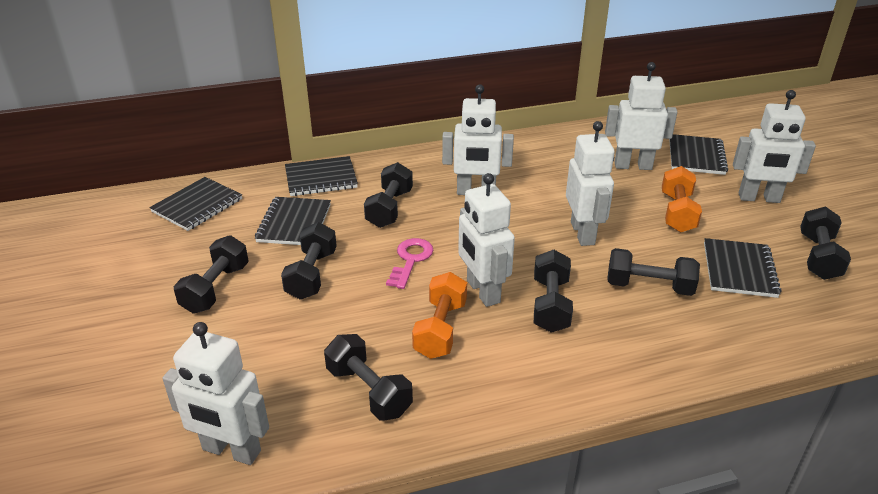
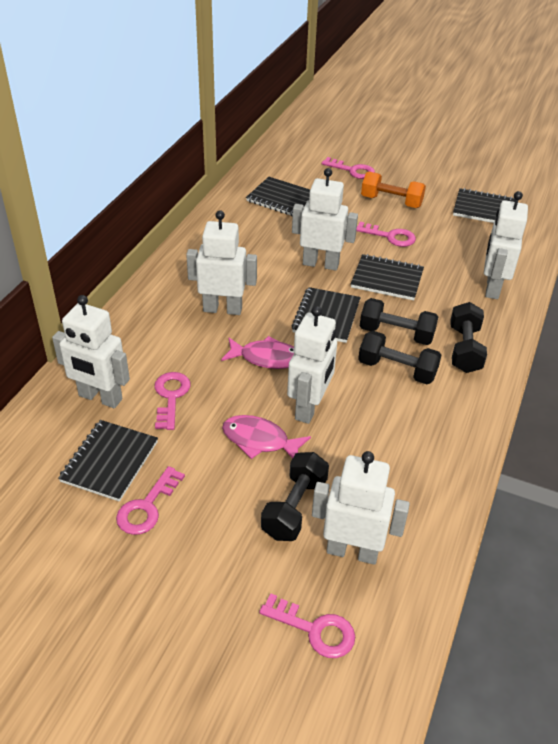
black dumbbell: [174,235,249,314] [281,222,337,300] [324,334,413,420] [364,162,413,228] [534,250,573,333] [607,248,700,296] [800,206,851,280] = 7 -> [261,452,329,541] [358,331,441,384] [360,298,438,345] [450,302,487,373] = 4
orange dumbbell: [412,272,467,359] [662,166,702,233] = 2 -> [361,172,426,208] = 1
pink fish: none = 0 -> [221,336,294,369] [222,415,311,459] = 2
pink key: [386,238,433,289] = 1 -> [116,466,185,535] [154,372,191,430] [259,593,355,658] [322,157,375,179] [356,222,416,247] = 5

